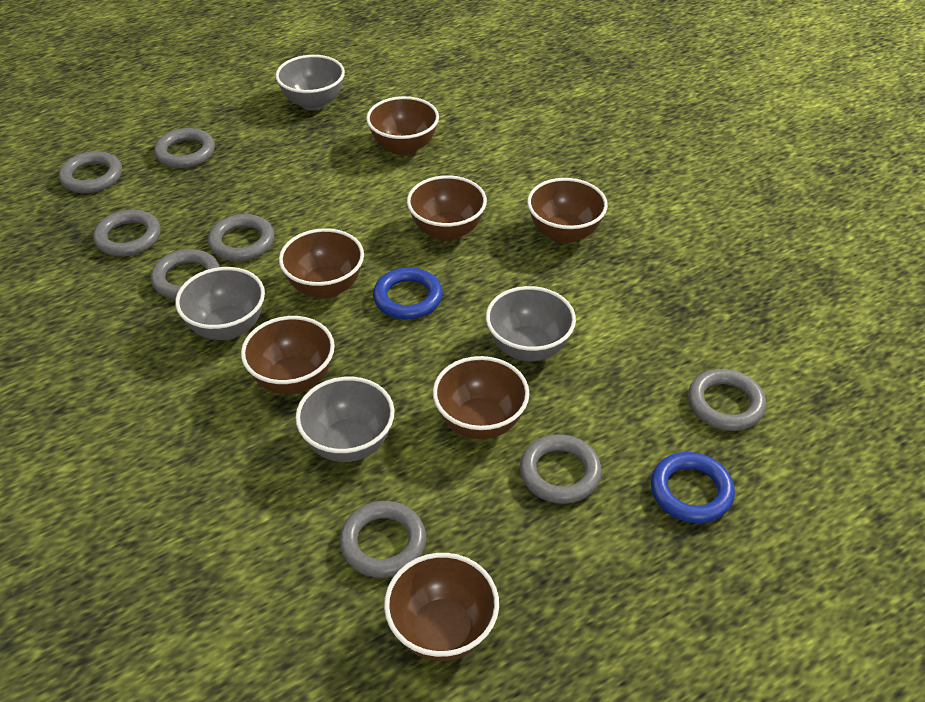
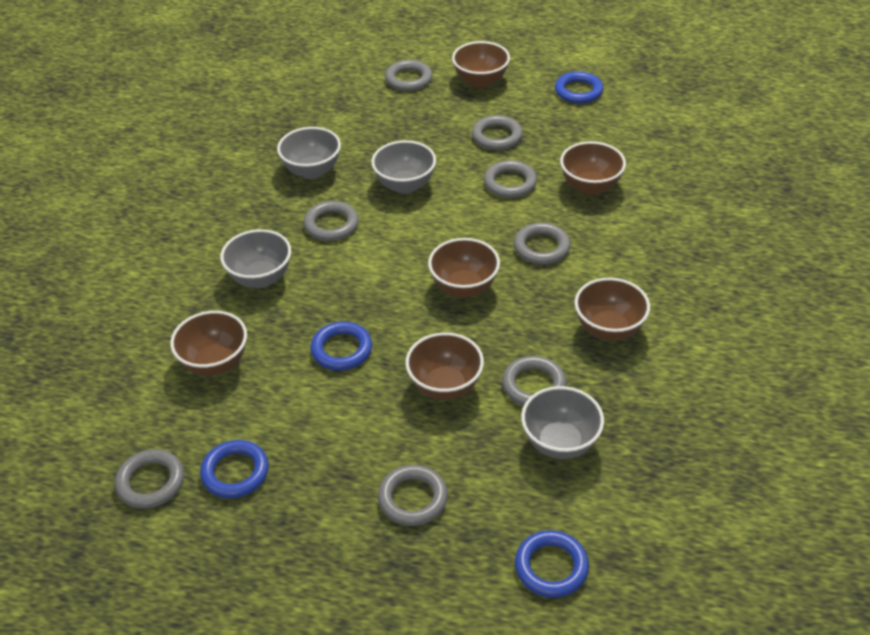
blue ring: [373,267,443,319] [651,452,735,523] = 2 -> [200,440,269,499] [310,322,372,371] [515,530,589,598] [555,71,603,104] = 4
brown bowl: [241,316,335,394] [279,228,364,298] [366,96,439,156] [384,553,499,661] [407,175,487,241] [433,356,529,439] [527,178,608,244] = 7 -> [170,311,247,376] [405,332,484,400] [428,238,500,298] [452,41,510,89] [560,141,626,195] [574,278,650,341] = 6

